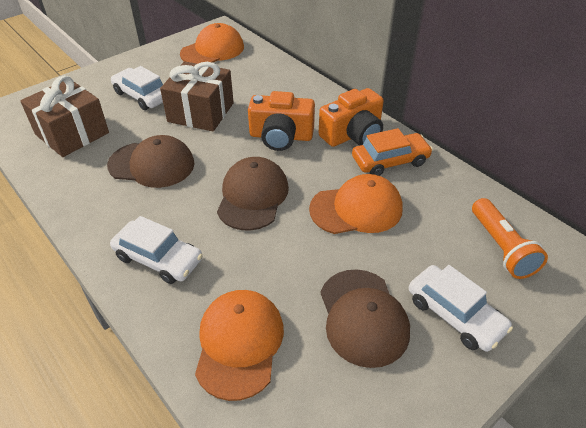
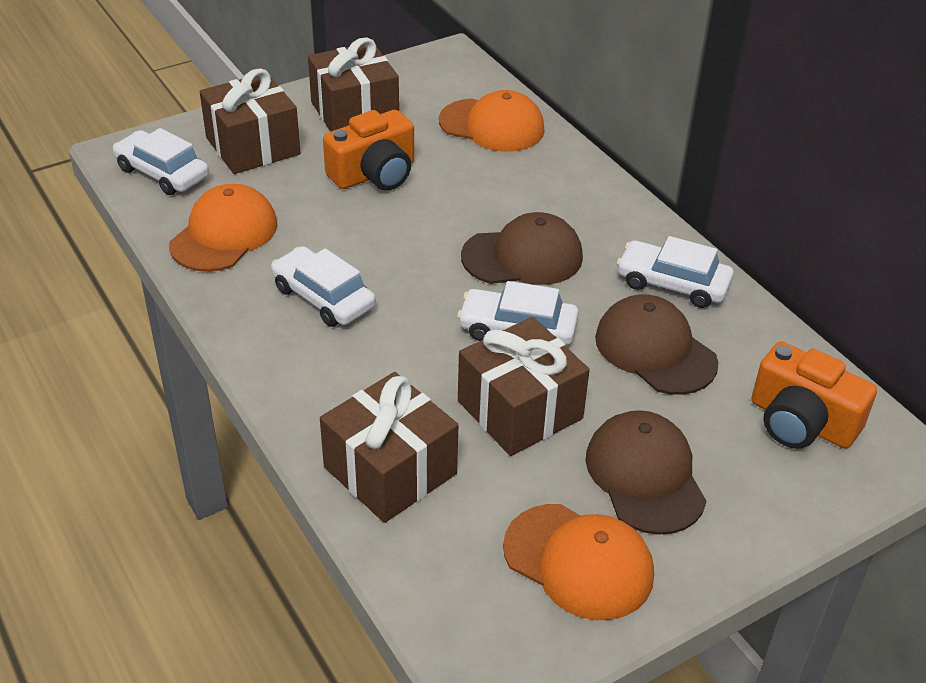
brown gift: [20,76,109,157] [160,61,234,131] = 2 -> [200,68,300,174] [308,37,399,132] [320,372,458,523] [458,317,590,456] = 4
orange car: [352,128,433,176] = 1 -> none = 0
orange flashlight: [472,198,548,279] = 1 -> none = 0
white car: [110,216,203,284] [111,66,163,110] [409,265,513,352] = 3 -> [113,128,209,195] [271,246,376,327] [457,281,579,345] [616,236,734,308] = 4

